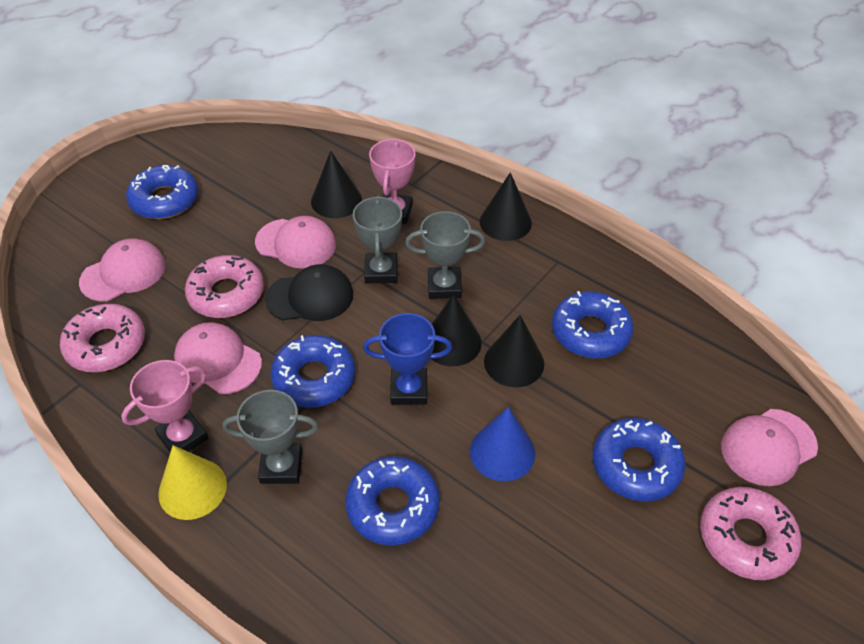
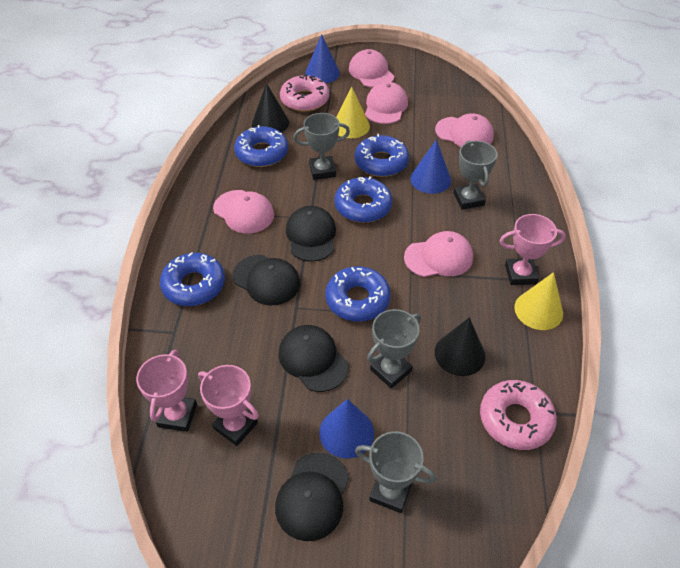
black cap: [265,264,353,321] = 1 -> [233,255,300,305] [275,453,349,541] [279,325,349,392] [286,206,336,262] = 4
black cone: [311,151,362,218] [431,294,482,366] [480,172,532,241] [484,315,544,387] = 4 -> [252,83,289,132] [435,317,485,376] = 2
blue cone: [470,407,535,481] = 1 -> [305,34,340,83] [319,399,374,459] [410,140,451,194] = 3
blue trophy: [363,313,452,405] = 1 -> none = 0
grey trophy: [222,390,319,484] [353,195,402,283] [405,211,485,299] = 3 -> [293,113,350,180] [355,431,436,513] [367,309,421,389] [454,140,497,210] = 4
pink cap: [79,238,166,302] [174,322,262,394] [255,216,336,269] [721,409,818,486] = 4 -> [213,190,274,234] [349,49,394,88] [365,82,408,124] [404,231,473,277] [435,113,494,147] = 5
pink donut: [60,304,145,372] [185,255,264,318] [700,487,801,580] = 3 -> [280,75,329,112] [480,380,557,450] = 2
pink trophy: [121,360,208,452] [369,139,416,224] = 2 -> [136,350,197,432] [198,365,259,446] [499,214,566,285] = 3
yellow cone: [158,445,227,520] = 1 -> [336,86,370,138] [514,272,563,330] = 2

